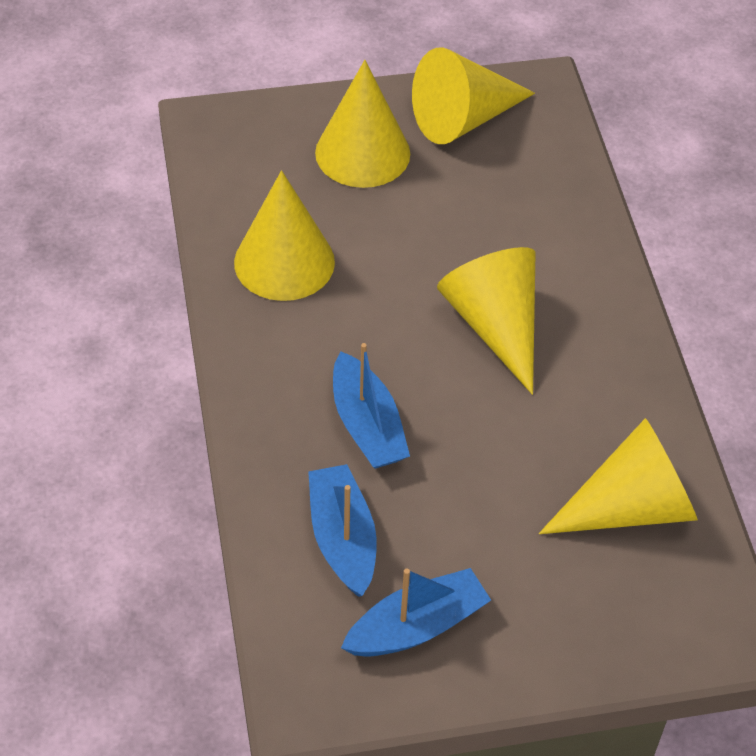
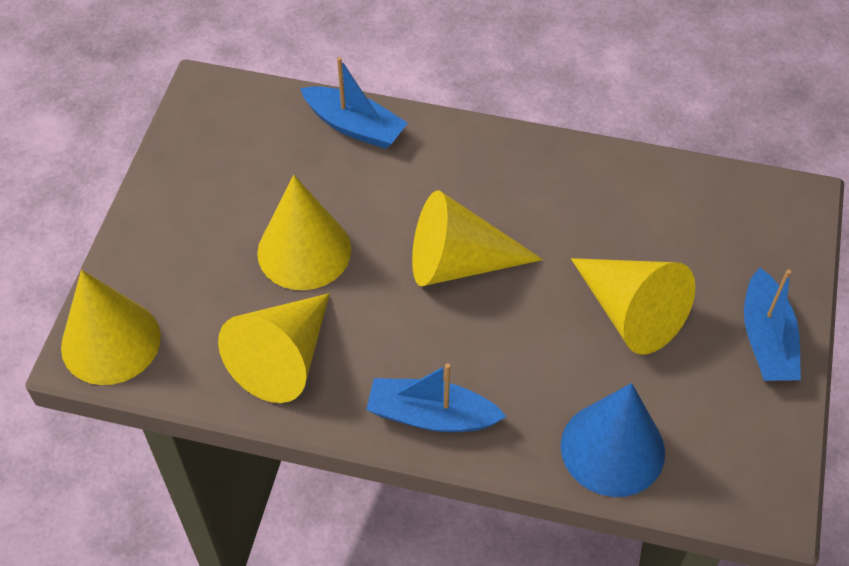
blue cone: none = 0 -> [561,383,665,497] = 1

